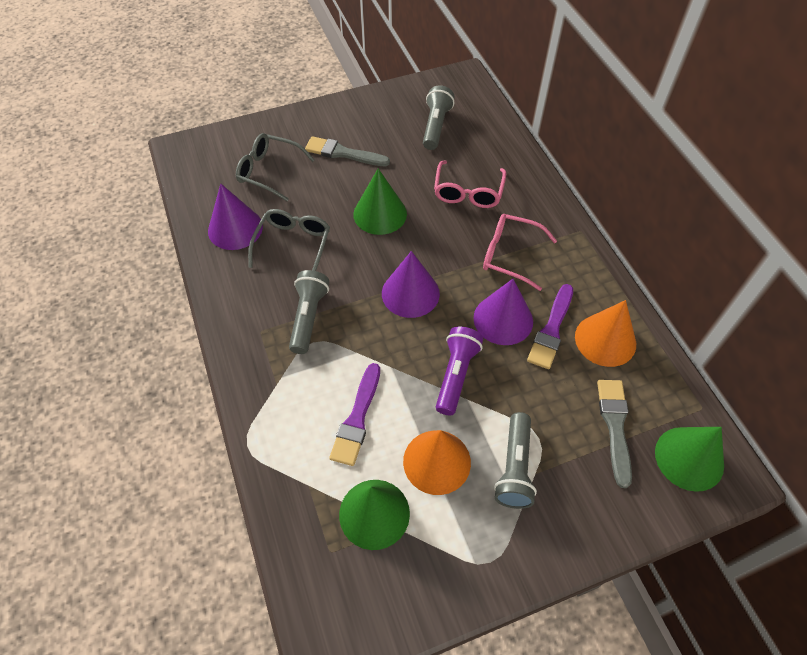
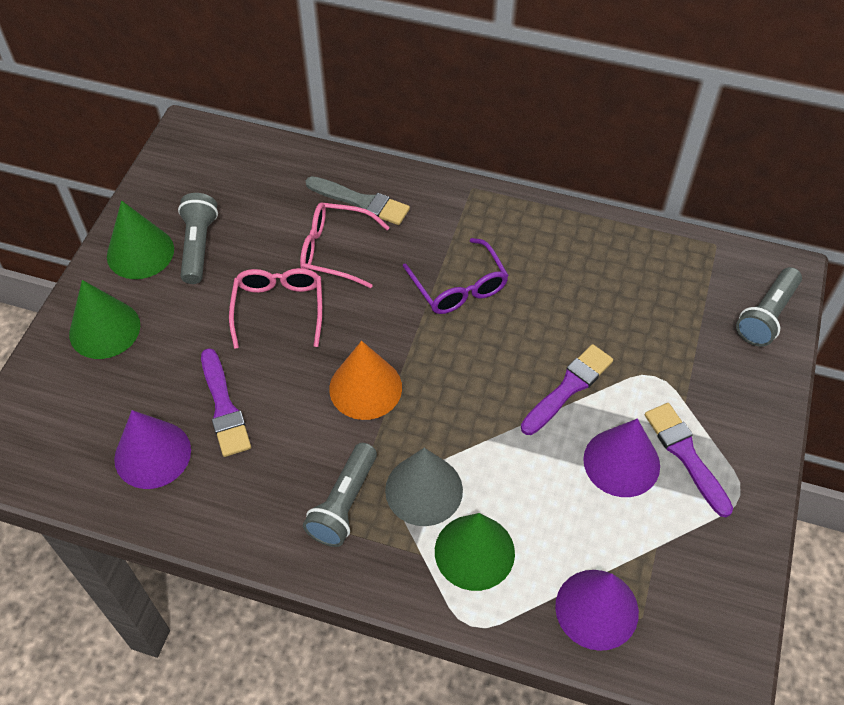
grey brush: [305,136,390,166] [597,380,632,488] = 2 -> [306,176,410,225] = 1
grey cone: none = 0 -> [385,448,463,526] = 1
grey glasses: [236,133,315,201] [248,209,330,271] = 2 -> none = 0
orange cone: [403,430,471,495] [575,300,636,367] = 2 -> [329,341,402,420] = 1
purple brush: [329,363,380,466] [527,284,573,369] = 2 -> [201,348,251,457] [521,344,613,435] [645,403,733,517] = 3
purple flashlight: [436,326,483,416] = 1 -> none = 0
purple glasses: none = 0 -> [403,238,509,314] = 1

